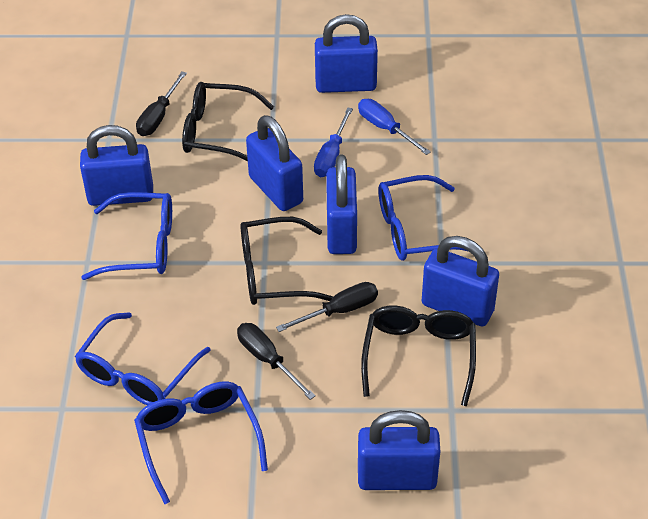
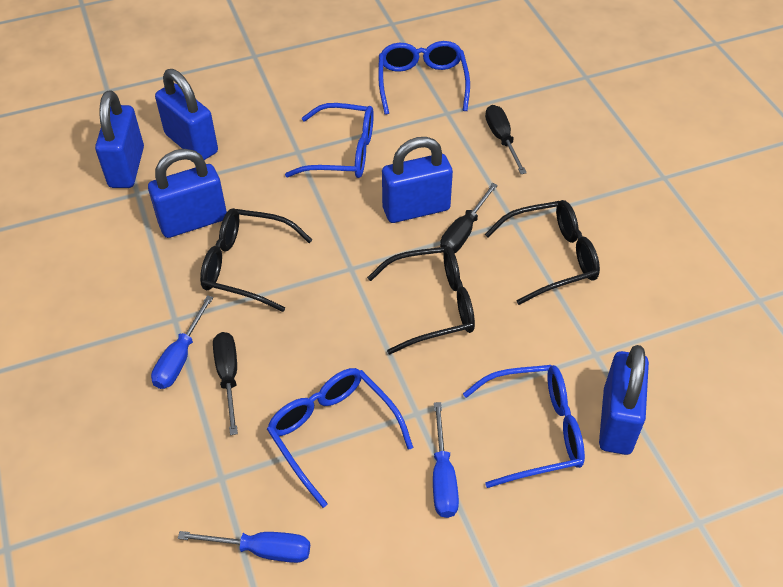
blue padlock: [80,125,153,206] [246,115,303,211] [315,14,378,93] [326,154,357,254] [358,410,440,490] [422,236,499,327] = 6 -> [95,90,144,188] [148,149,227,238] [155,69,218,160] [382,137,453,223] [599,345,649,455] = 5
blue screwdriver: [314,107,353,177] [358,99,431,155] = 2 -> [151,295,213,389] [178,531,310,563] [433,402,459,518] = 3

